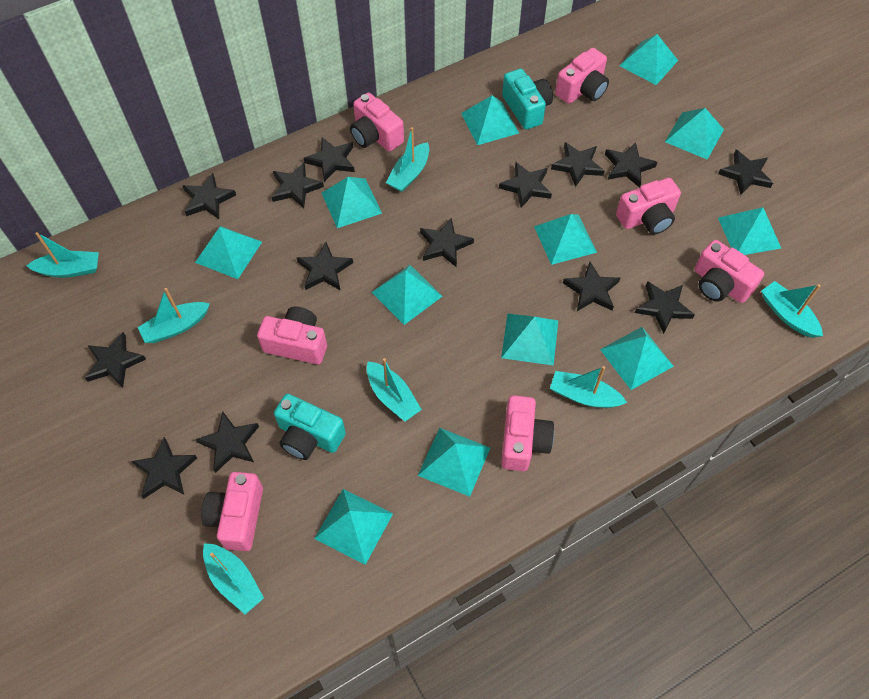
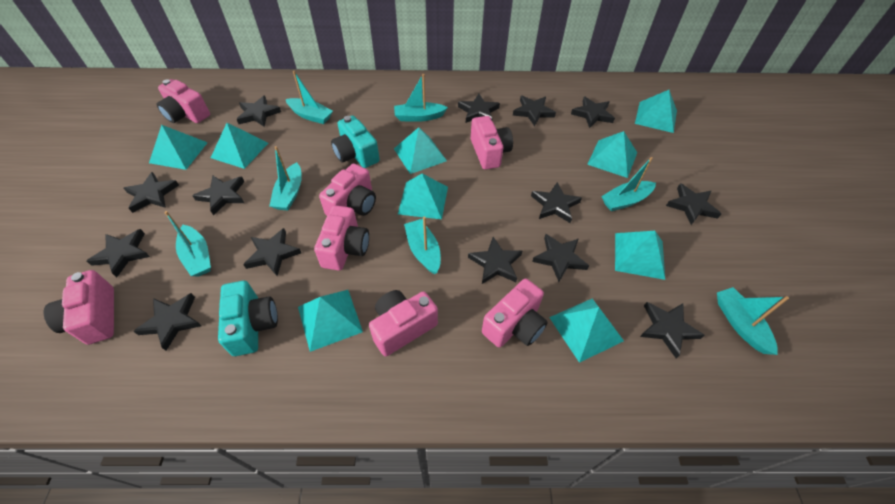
turquoise pyramid: [195,226,262,279] [314,489,393,565] [322,177,382,228] [372,265,442,325] [418,428,490,497] [461,95,519,145] [501,313,558,366] [534,214,597,265] [600,327,674,390] [619,34,678,85] [665,108,724,160] [718,207,781,255] = 12 -> [149,125,208,170] [211,123,268,169] [298,290,363,352] [394,127,447,174] [398,174,448,219] [549,298,624,363] [587,131,637,178] [615,231,665,280] [635,90,677,133] = 9

